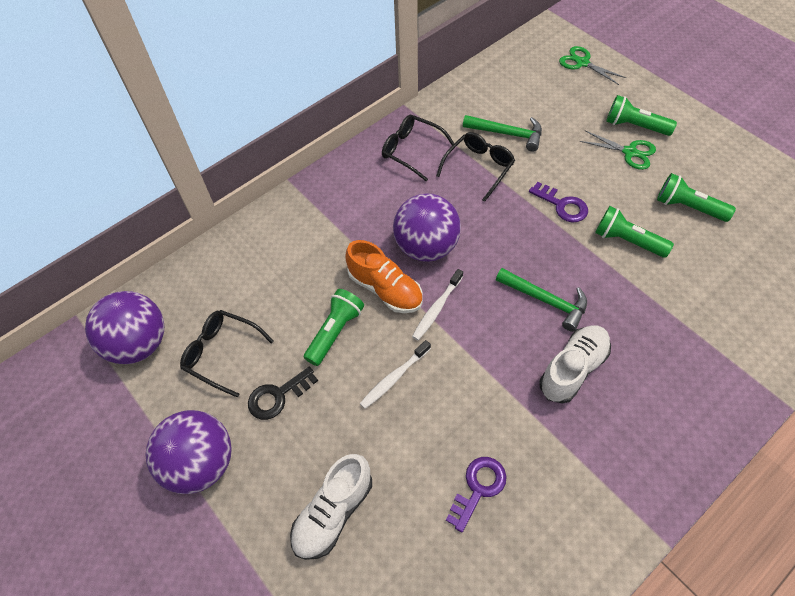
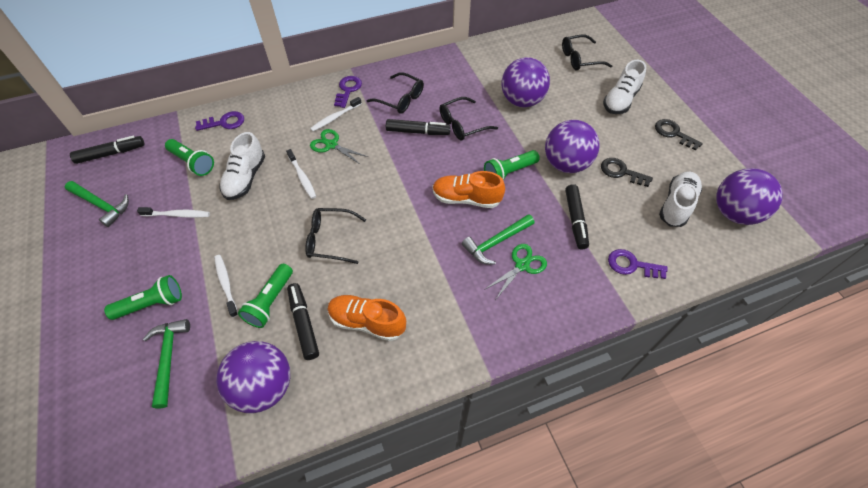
black glasses: [180,310,274,398] [382,115,455,181] [436,132,515,202] = 3 -> [305,208,366,264] [366,72,424,114] [439,97,498,140] [562,35,612,70] = 4
black key: [248,367,318,420] = 1 -> [601,158,653,187] [655,119,703,151] = 2
black marker: none = 0 -> [70,136,145,164] [287,283,319,360] [386,119,450,135] [565,184,589,249] = 4
green hammer: [463,115,542,152] [496,268,587,332] = 2 -> [65,181,129,227] [143,319,190,409] [462,214,534,265] = 3
orange shoe: [345,240,423,313] = 1 -> [328,295,406,341] [432,171,505,208] = 2
purple ball: [85,291,164,364] [146,410,232,494] [393,193,461,262] = 3 -> [216,341,290,413] [501,57,550,107] [545,120,599,173] [716,168,783,225] = 4
purple key: [446,457,507,533] [529,182,588,223] = 2 -> [195,111,244,131] [334,76,362,108] [608,249,668,279] = 3
white shoe: [290,454,372,560] [539,325,611,404] = 2 -> [219,132,265,200] [603,60,646,114] [659,172,702,227] = 3
white toothbrush: [360,340,431,409] [412,269,463,340] = 2 -> [137,207,210,218] [214,255,238,318] [286,149,316,199] [310,97,362,132] = 4

